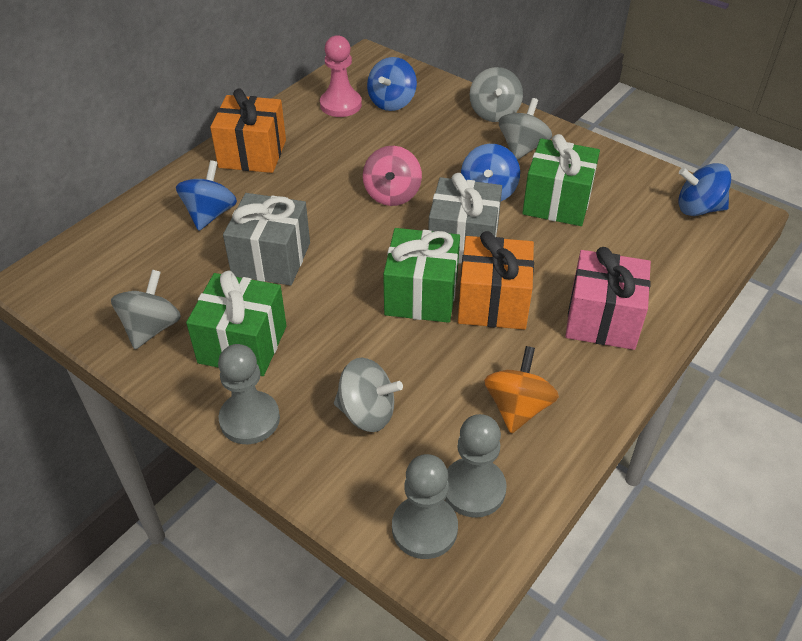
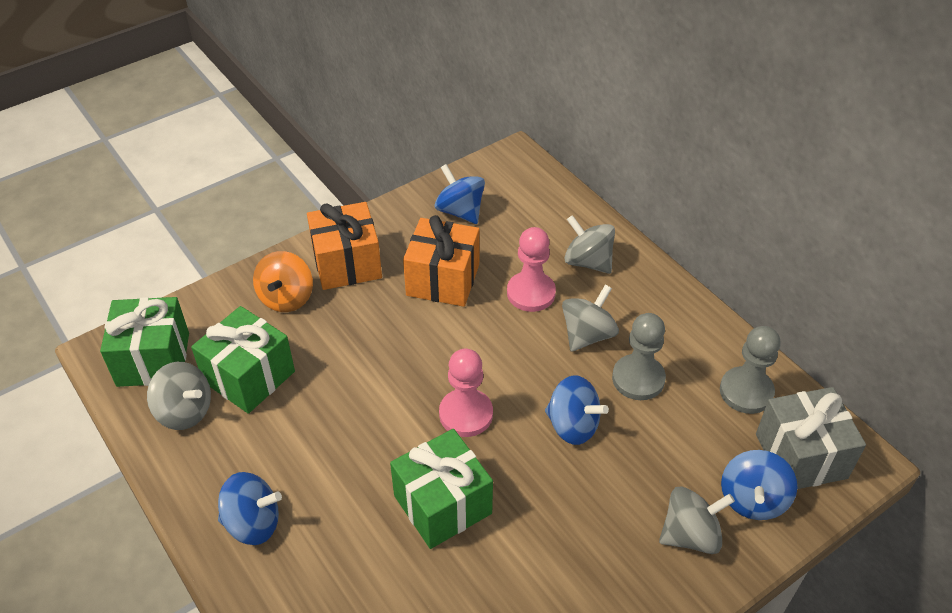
grey gift: [223,193,310,286] [428,173,502,264] = 2 -> [756,387,866,489] = 1
grey pawn: [218,344,280,444] [392,454,458,559] [445,414,507,518] = 3 -> [612,313,666,400] [720,326,781,414] = 2
pink gift: [565,247,651,350] = 1 -> none = 0
pink pawn: [320,35,362,117] = 1 -> [439,349,493,437] [507,227,556,312] = 2
pink spinning top: [363,146,422,206] = 1 -> none = 0

